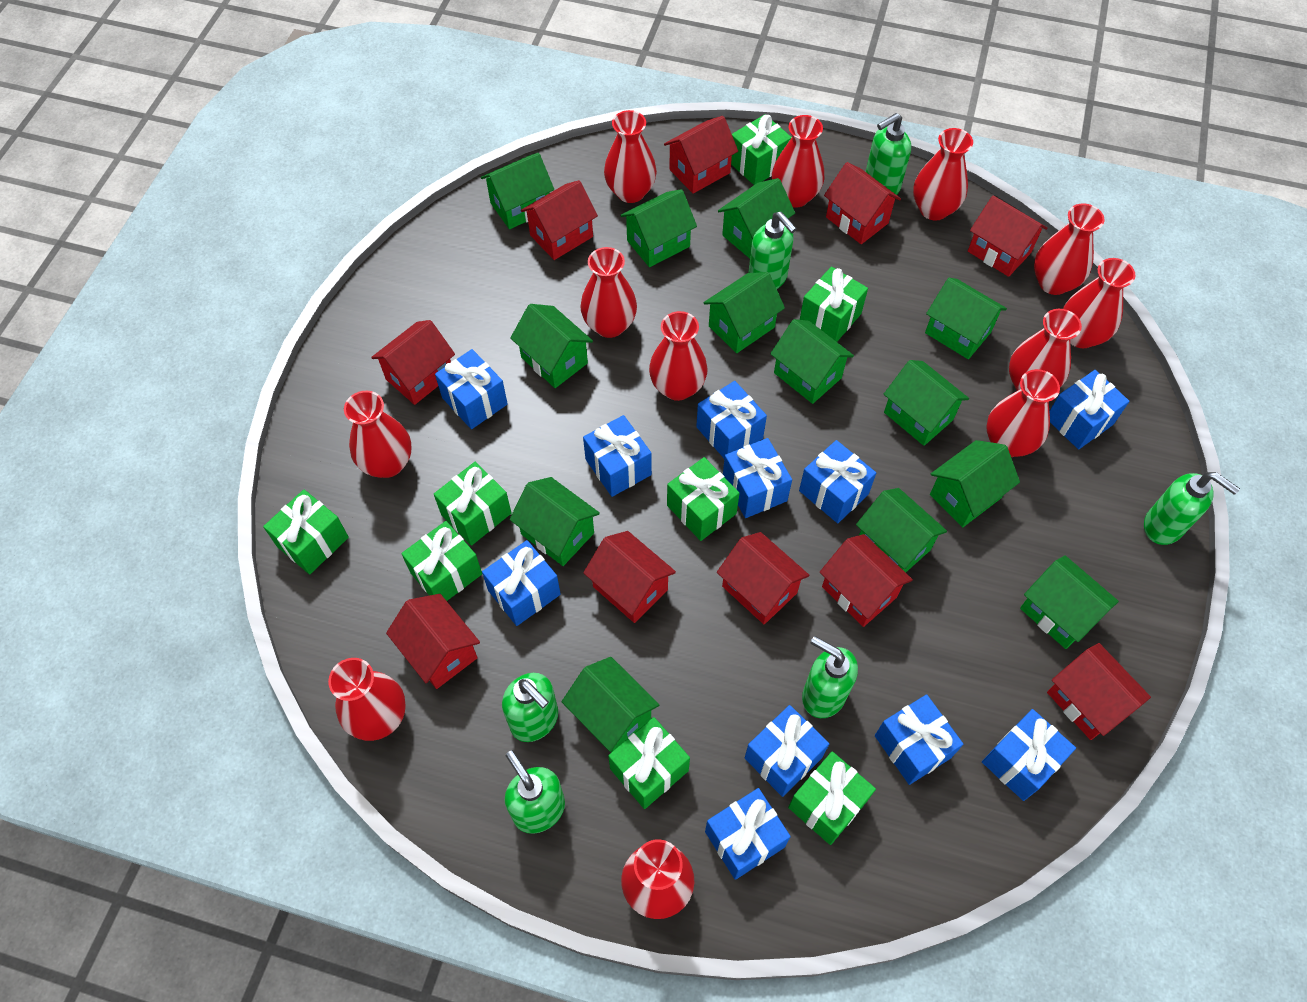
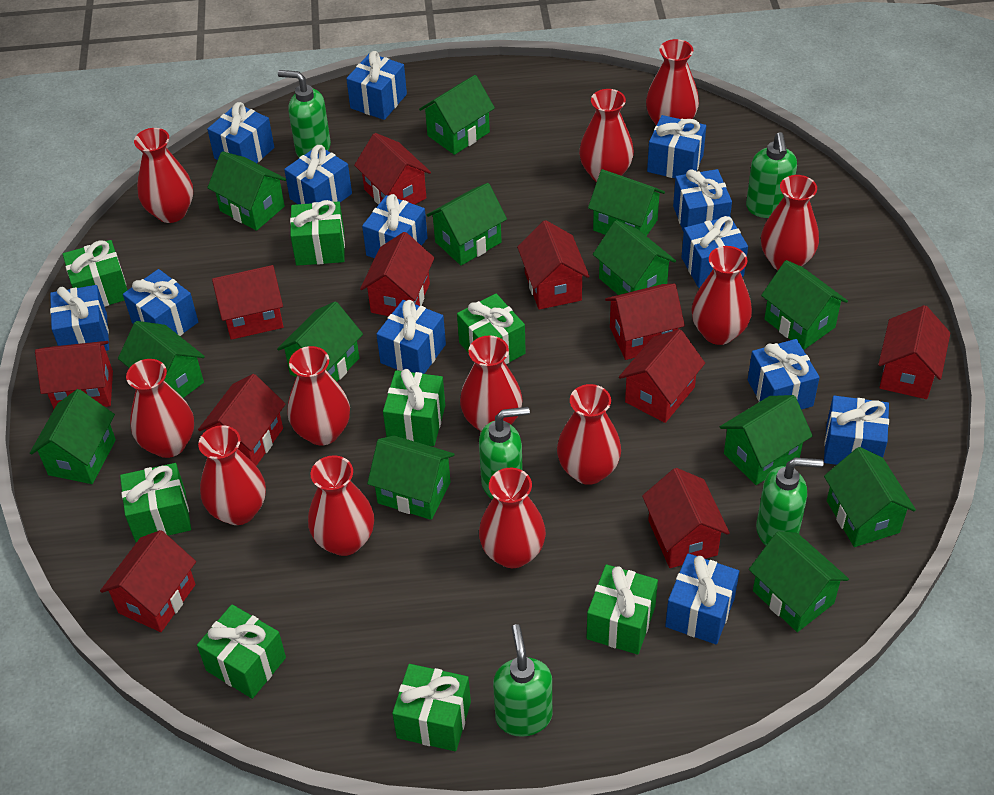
blue gift: [435,349,508,429] [482,540,561,626] [583,415,652,497] [696,381,767,459] [705,788,791,880] [723,438,792,518] [745,705,829,797] [799,440,876,523] [875,695,963,785] [982,709,1076,801] [1049,370,1130,449] = 11 -> [50,285,109,351] [123,269,198,336] [207,102,274,163] [284,145,352,204] [346,51,407,120] [362,194,428,258] [376,300,446,374] [647,115,706,178] [665,553,739,644] [673,169,732,232] [681,216,748,288] [748,339,820,410] [824,396,889,465] = 13
green soap dispenser: [502,673,558,742] [505,750,565,834] [748,212,797,289] [802,636,858,718] [866,113,911,195] [1144,472,1240,545] = 6 -> [278,70,331,157] [479,407,530,499] [493,624,552,737] [746,132,797,218] [756,457,824,545] = 5
red house: [371,320,455,405] [386,594,480,689] [521,180,598,260] [583,531,676,623] [664,116,738,194] [717,532,809,624] [820,534,913,627] [824,162,901,244] [968,196,1048,277] [1047,643,1151,740] = 10 -> [35,341,113,409] [100,530,196,632] [198,374,286,466] [212,265,283,340] [354,133,431,205] [360,232,434,316] [517,220,589,310] [605,284,685,360] [619,329,705,423] [642,468,730,568] [878,305,950,399] = 11

